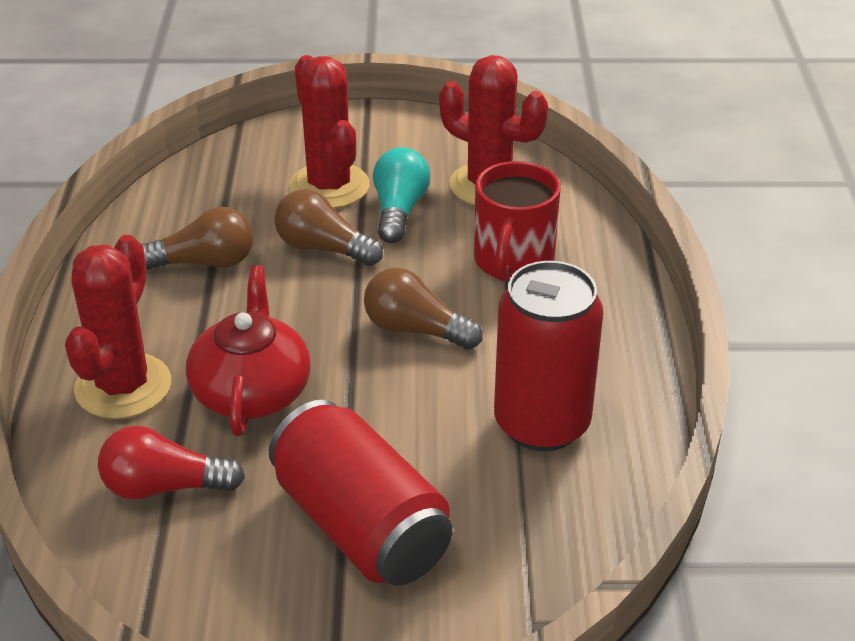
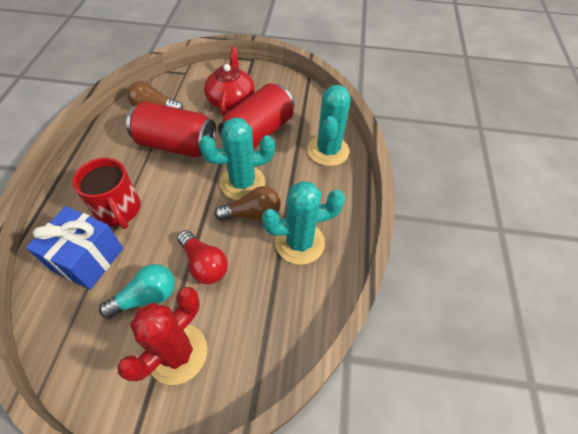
blue gift: none = 0 -> [26,206,123,290] = 1
brown light bulb: [141,207,253,270] [274,189,383,266] [364,268,483,350] = 3 -> [127,81,183,109] [214,186,281,221] = 2
red cactus: [65,235,171,419] [289,55,369,208] [439,55,548,206] = 3 -> [117,287,207,385] = 1
turquoise cactus: none = 0 -> [199,117,275,200] [262,181,345,265] [307,85,351,166] = 3

